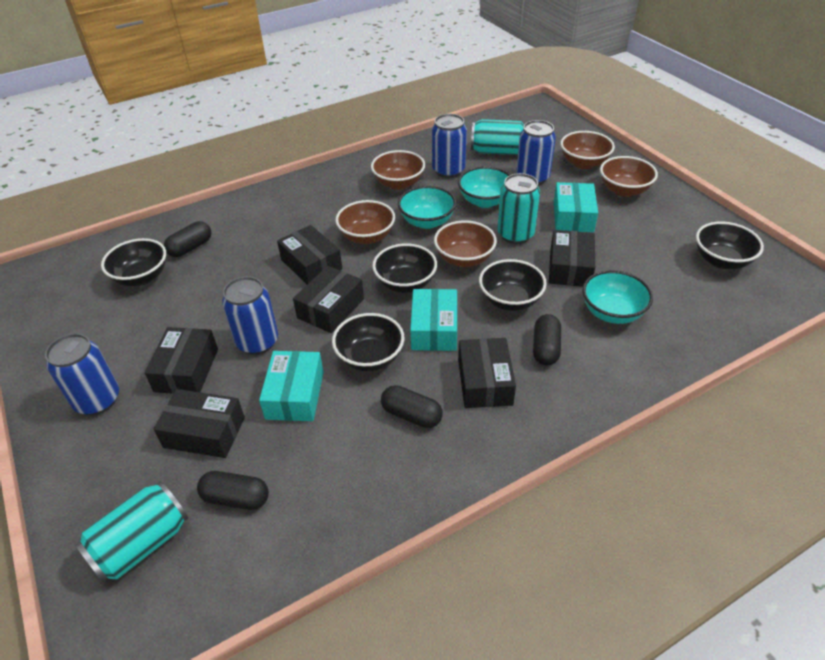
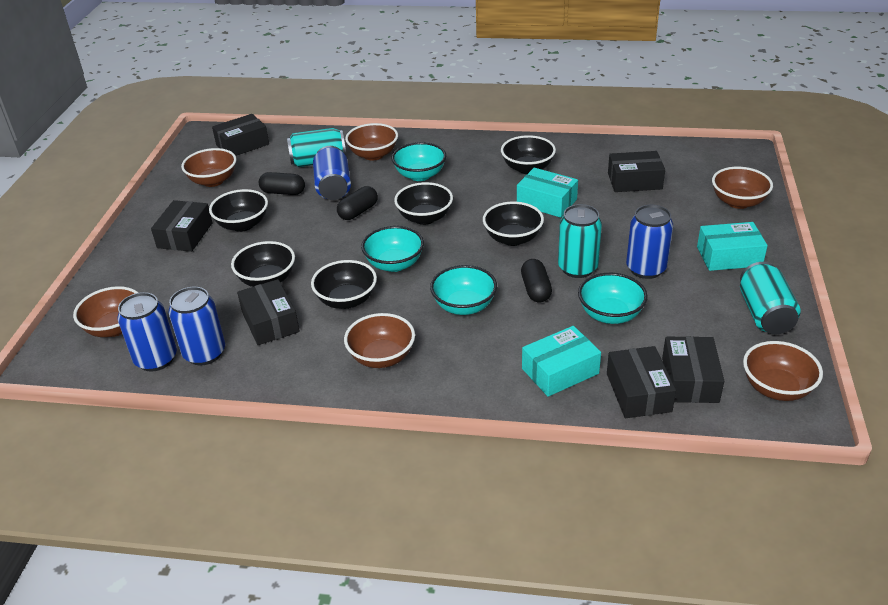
black bowl: [101,238,166,286] [332,313,404,372] [372,243,437,293] [479,259,547,311] [696,222,764,269] = 5 -> [209,189,268,232] [231,241,295,287] [311,260,377,309] [394,182,453,225] [483,202,544,246] [501,135,556,174] = 6
black capsule: [164,221,212,257] [197,471,269,510] [381,385,443,428] [533,314,561,366] = 4 -> [259,172,305,195] [337,186,378,220] [521,259,552,302] = 3
brown bowl: [336,200,395,244] [371,150,425,190] [434,221,497,267] [560,131,615,169] [600,156,658,197] = 5 -> [73,286,138,337] [181,148,237,187] [344,313,415,368] [345,123,398,161] [712,167,773,209] [743,341,823,401] = 6
turquoise bowl: [398,186,456,229] [458,166,510,208] [582,270,653,324] = 3 -> [361,226,424,272] [392,142,446,181] [430,265,497,315] [578,273,648,324] = 4

